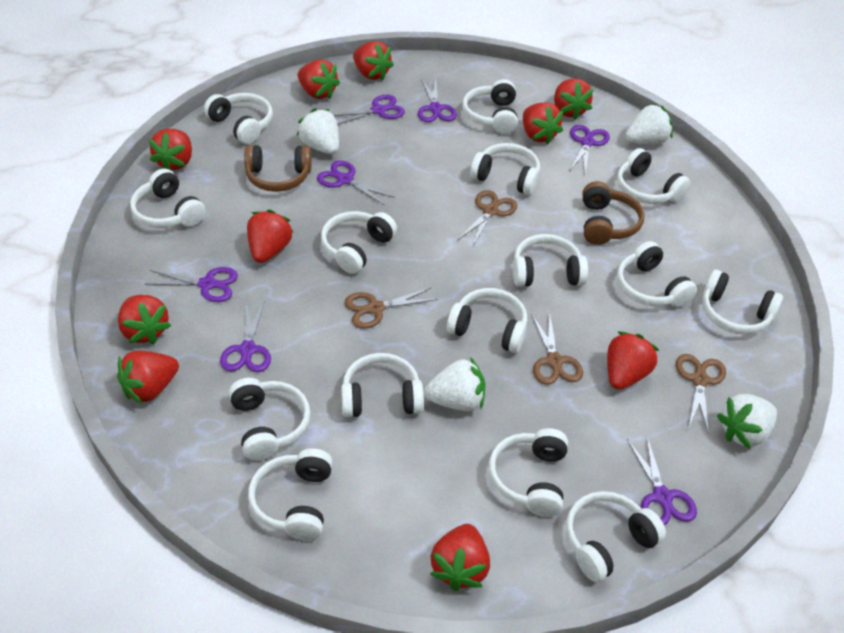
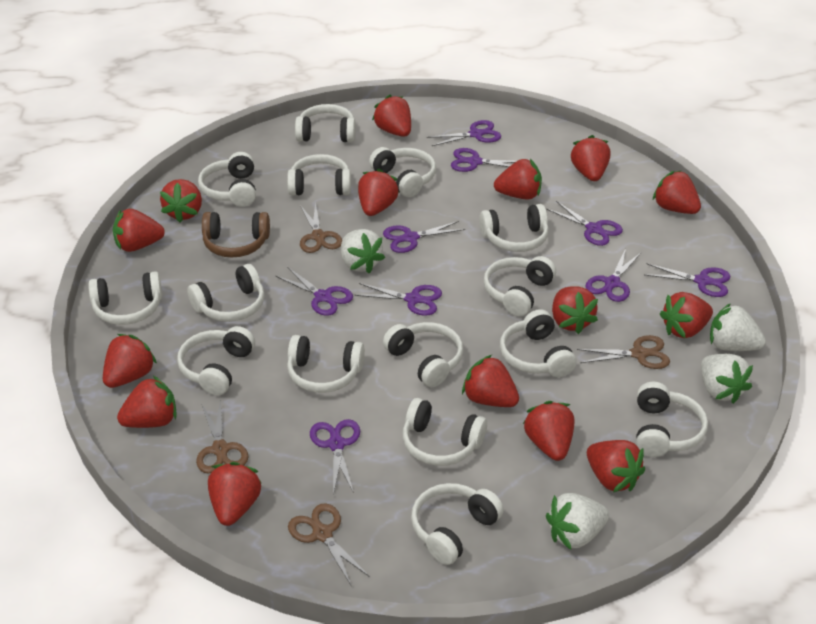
brown headphones: [244,145,312,192] [582,181,645,245] = 2 -> [202,212,270,257] = 1
purple scissors: [144,267,238,302] [220,301,271,372] [317,160,394,205] [334,95,405,125] [418,79,457,122] [570,125,610,173] [627,437,697,525] = 7 -> [276,267,353,316] [310,419,360,495] [354,283,442,316] [383,221,465,253] [427,120,501,146] [451,148,516,172] [547,201,623,246] [586,248,641,302] [644,264,730,297] = 9
red strawberry: [117,351,179,404] [118,295,171,344] [148,129,192,170] [247,209,293,263] [298,59,340,99] [353,41,394,80] [430,524,490,591] [523,102,563,144] [554,78,594,120] [607,332,659,390] = 10 -> [103,334,157,388] [113,209,165,252] [117,376,177,428] [160,179,202,223] [208,462,262,526] [358,169,399,216] [372,94,411,137] [462,355,519,407] [494,159,542,199] [523,401,574,461] [552,286,598,334] [571,135,610,181] [587,440,645,492] [653,170,701,214] [660,292,713,338] = 15

